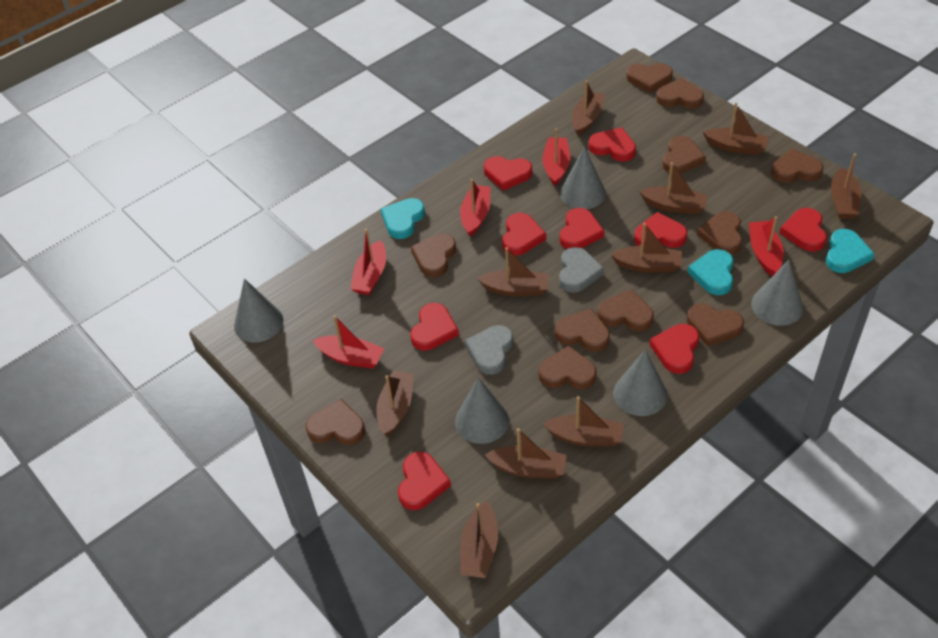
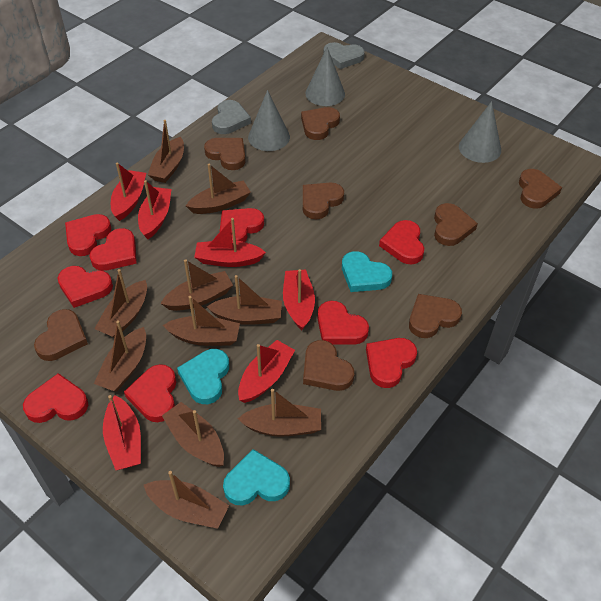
brown heart: [306,399,365,445] [411,234,456,277] [538,346,597,389] [555,308,610,352] [598,289,654,331] [626,63,673,93] [656,78,704,109] [663,136,706,174] [687,303,744,347] [697,211,742,255] [771,148,823,183] = 11 -> [34,309,88,361] [204,138,246,170] [301,107,340,140] [303,182,344,219] [303,340,354,391] [409,294,462,338] [434,203,478,246] [519,169,562,209] = 8
grey cone: [234,278,283,343] [455,377,509,444] [560,147,606,209] [613,350,667,416] [751,260,803,326] = 5 -> [248,90,290,151] [305,47,345,106] [459,101,501,163] = 3
red boat: [313,315,385,369] [350,229,386,295] [460,179,491,237] [542,129,570,186] [749,216,784,276] = 5 -> [103,395,141,470] [111,162,146,221] [138,180,172,239] [194,218,266,267] [238,340,295,403] [283,269,315,330] = 6

